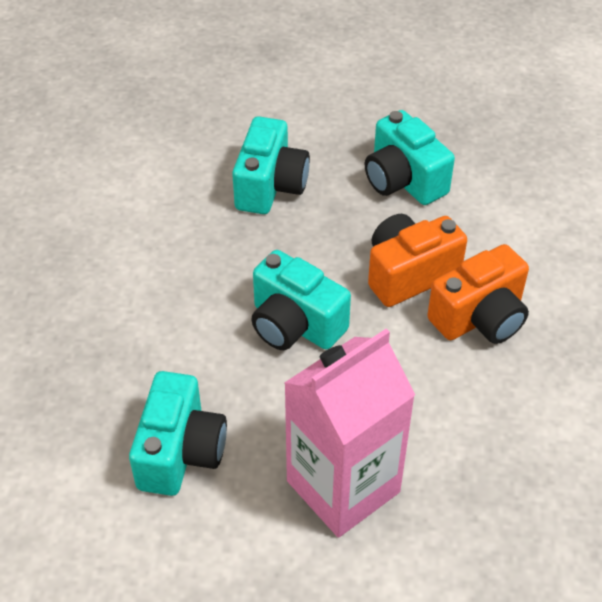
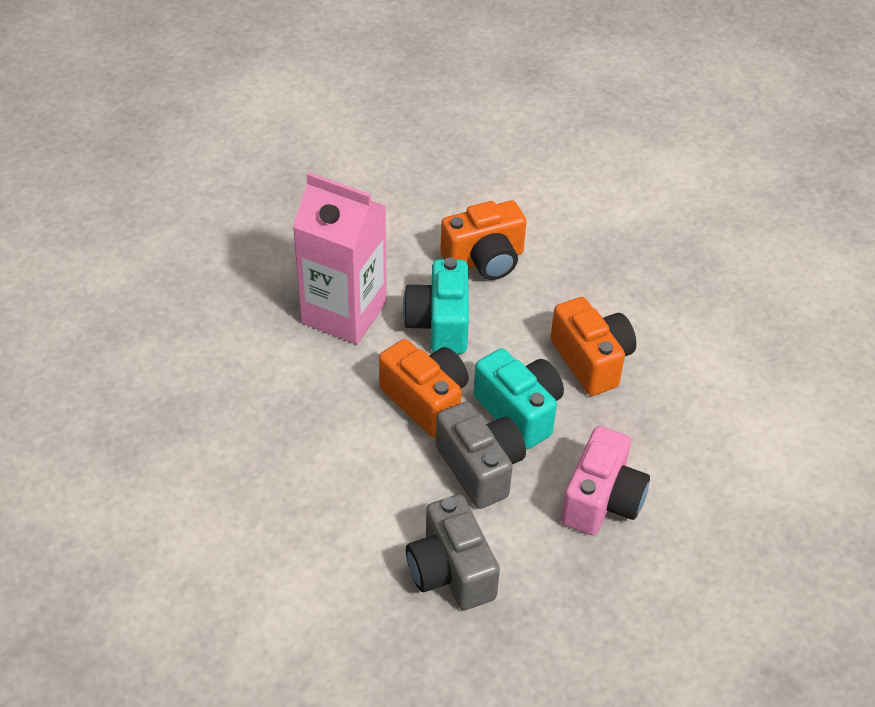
grey camera: none = 0 -> [406,494,500,610] [436,401,526,509] = 2
orange camera: [368,214,467,307] [427,244,529,344] = 2 -> [379,339,469,438] [440,201,526,280] [550,297,636,396] = 3
pink camera: none = 0 -> [561,426,650,535] = 1
turquoise camera: [129,371,227,496] [232,116,310,214] [251,250,351,350] [365,110,455,205] = 4 -> [403,257,469,354] [474,348,564,449] = 2

